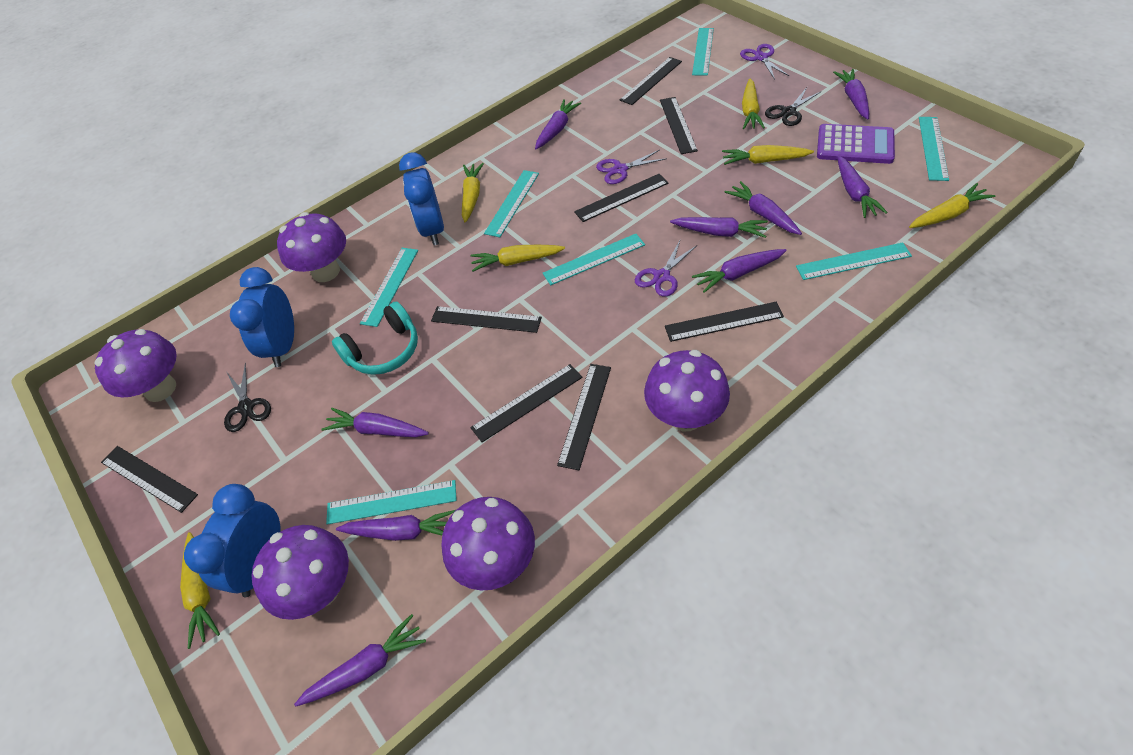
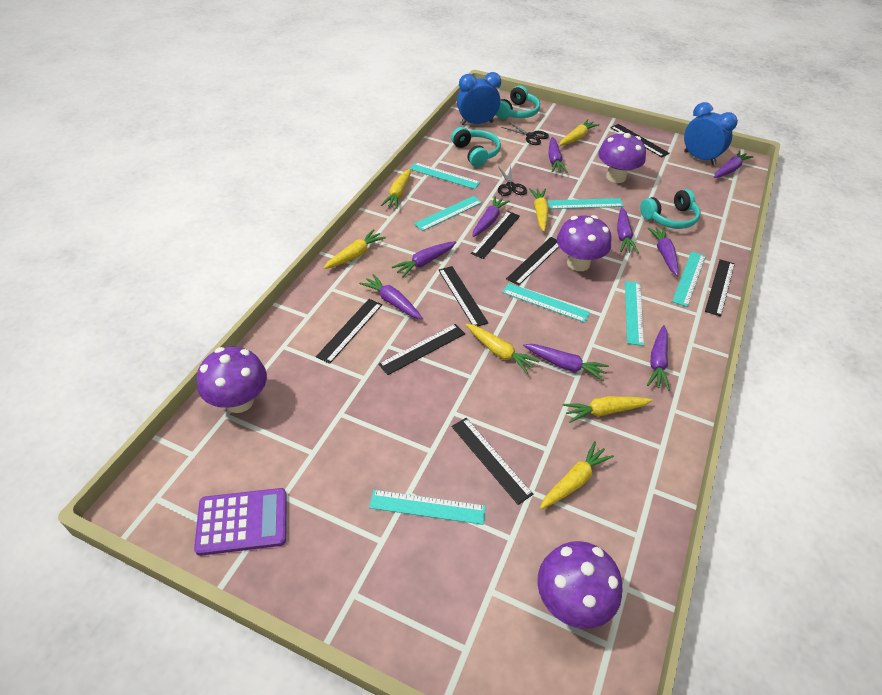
blue clock: [184,484,281,597] [230,267,294,367] [399,152,444,245] = 3 -> [457,72,501,125] [684,102,738,165] = 2
purple mushroom: [94,329,177,402] [251,525,349,620] [277,212,346,282] [441,497,535,591] [644,350,730,431] = 5 -> [197,347,267,413] [537,541,622,629] [557,215,612,271] [598,131,646,183] = 4
purple scissors: [596,150,667,184] [635,241,697,297] [740,44,789,79] = 3 -> none = 0
turquoise headphones: [332,301,418,375] = 1 -> [451,127,501,167] [496,85,540,119] [640,189,700,229] = 3
yellow carrot: [180,532,220,649] [462,163,484,223] [471,245,565,272] [722,145,814,165] [742,78,765,129] [909,183,995,228] = 6 -> [323,229,386,269] [381,168,411,209] [466,324,539,374] [529,188,549,232] [540,441,614,509] [559,119,600,146] [563,396,653,423] = 7

